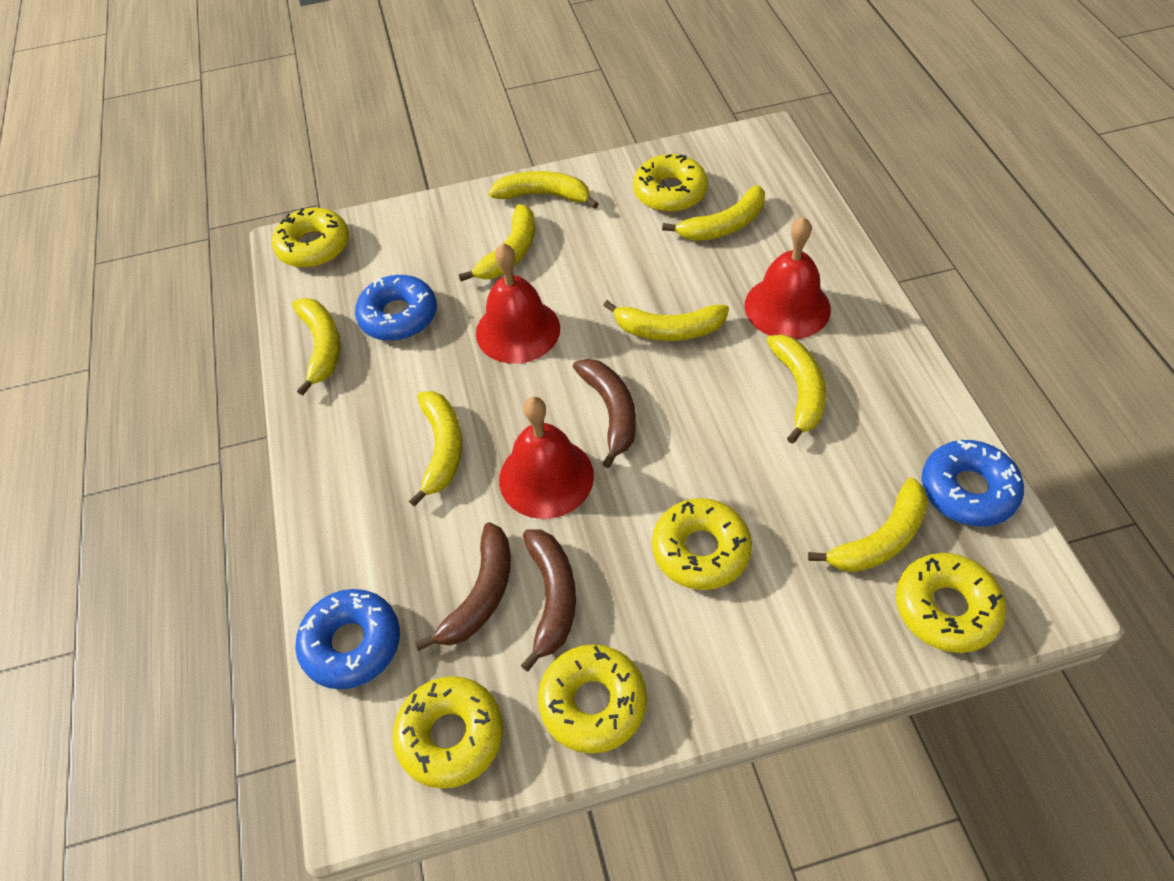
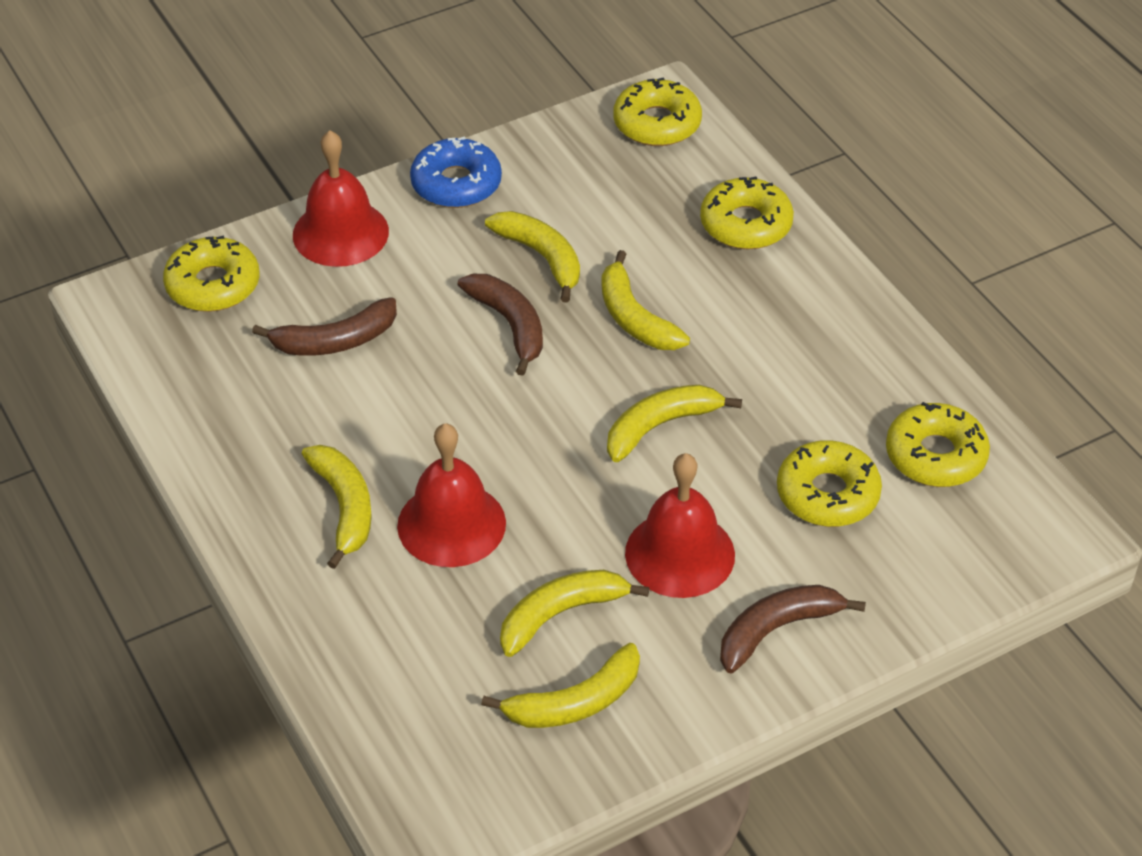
blue donut: [295,589,400,689] [355,275,437,341] [922,440,1024,527] = 3 -> [410,137,502,208] = 1
yellow banana: [292,298,340,396] [409,391,462,507] [458,204,535,281] [489,171,598,209] [603,300,729,341] [662,185,765,241] [766,335,826,444] [808,477,928,572] = 8 -> [302,445,372,569] [481,643,640,728] [485,211,580,303] [500,570,649,657] [602,250,690,350] [607,385,742,462] = 6
yellow donut: [272,208,349,268] [392,676,503,789] [538,644,647,754] [633,154,708,212] [652,498,752,590] [896,553,1006,653] = 6 -> [163,236,260,312] [613,77,702,146] [700,177,794,249] [777,440,882,527] [886,402,990,487] = 5

